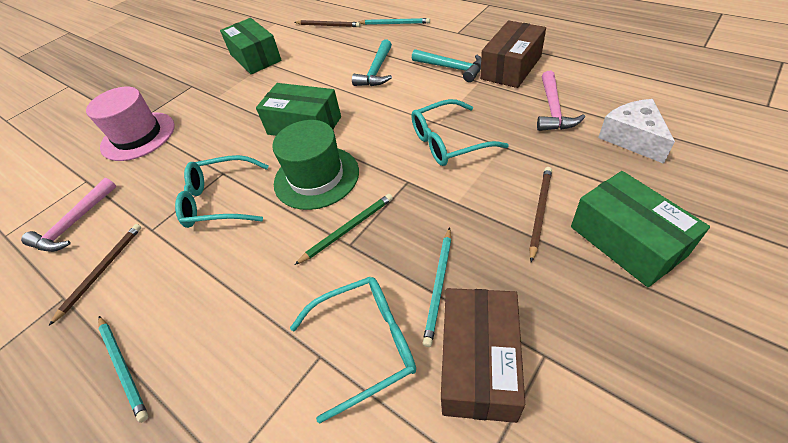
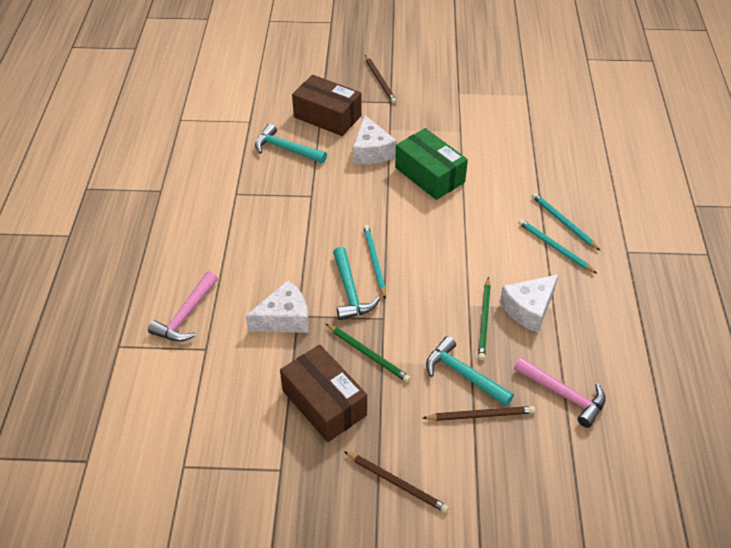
green box: [220,18,282,74] [256,83,341,136] [571,171,710,287] = 3 -> [395,128,468,200] = 1
green hat: [272,120,359,210] = 1 -> none = 0
green pencil: [295,194,393,265] = 1 -> [326,324,411,382] [478,277,491,360] = 2
pink hat: [86,87,175,161] = 1 -> none = 0
turquoise glasses: [175,155,269,228] [290,277,416,423] [411,99,509,166] = 3 -> none = 0
turquoise hammer: [352,39,392,86] [412,49,481,82] = 2 -> [255,124,327,163] [333,247,380,320] [426,336,514,406] = 3
white cheese: [598,99,675,164] = 1 -> [246,280,309,333] [353,115,397,164] [500,274,559,333] = 3

